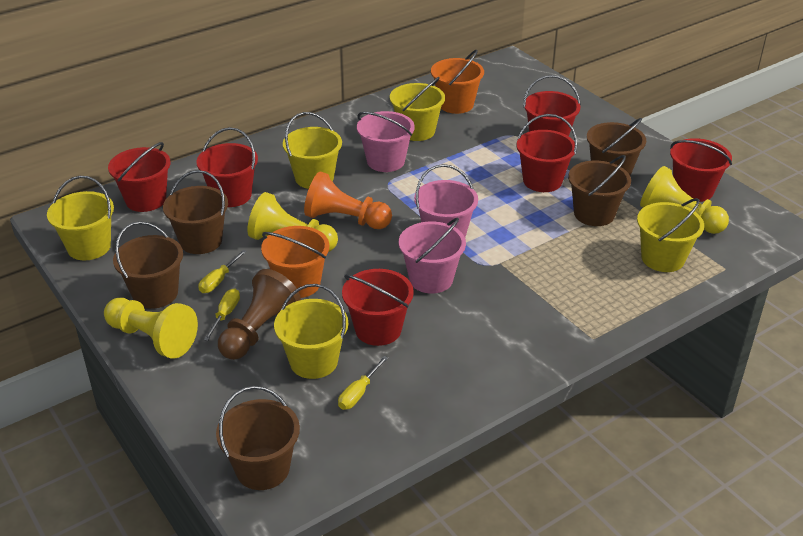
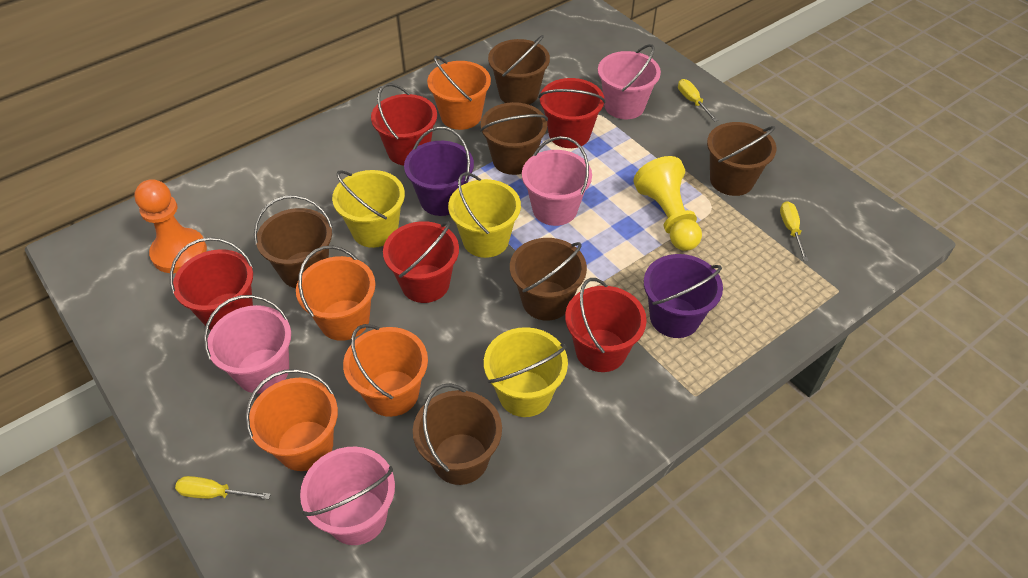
brown bucket: [113,221,183,309] [163,170,228,254] [216,386,300,490] [568,155,631,226] [587,118,646,176] = 5 -> [254,195,333,288] [413,383,502,485] [480,102,548,175] [488,35,550,105] [510,238,587,321] [707,122,777,196] = 6
brown pawn: [218,269,301,360] = 1 -> none = 0
orange bucket: [261,226,329,298] [431,50,484,114] = 2 -> [245,369,338,471] [296,246,375,341] [343,324,428,417] [427,56,491,130] = 4
pink bucket: [357,111,415,172] [399,217,466,294] [414,164,478,237] = 3 -> [204,295,291,394] [300,447,395,545] [522,136,592,226] [598,44,661,119] = 4
purple bucket: none = 0 -> [404,127,474,216] [644,254,723,338] = 2
red bucket: [108,142,170,212] [197,127,258,207] [342,269,414,346] [516,114,577,192] [523,75,581,136] [670,138,732,202] = 6 -> [170,237,253,330] [371,83,437,165] [383,221,459,303] [539,78,606,148] [565,278,647,372] = 5
yellow bucket: [47,176,114,260] [274,284,348,379] [283,112,342,189] [390,77,445,141] [637,198,704,272] = 5 -> [332,170,405,248] [448,172,521,258] [484,327,568,417] = 3
yellow pawn: [104,298,198,359] [247,192,338,252] [640,166,729,234] = 3 -> [633,156,702,251] = 1

